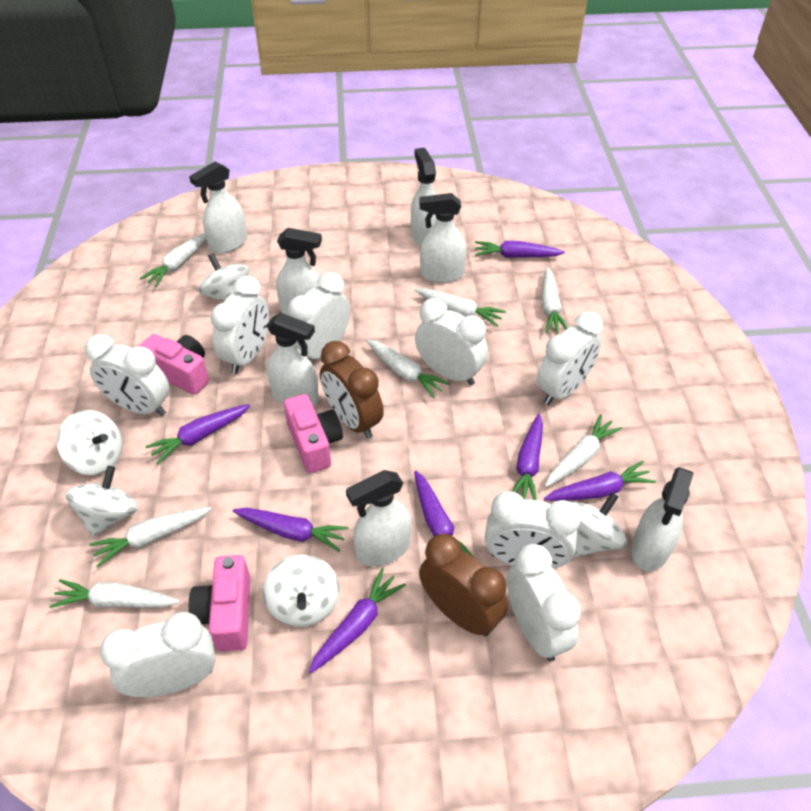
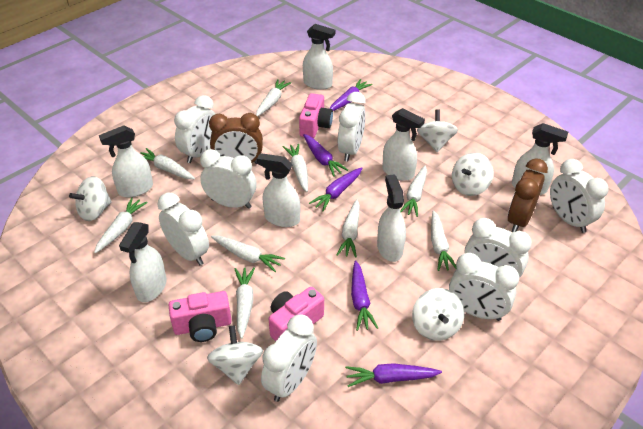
purple carrot: [145,404,250,464] [233,508,349,552] [308,568,406,674] [414,471,475,558] [475,241,565,258] [512,414,543,500] [544,461,656,501] = 7 -> [303,134,348,177] [309,167,362,211] [329,79,373,111] [345,363,442,387] [351,260,378,331] = 5
white carrot: [50,579,180,608] [89,507,211,567] [140,233,206,287] [366,339,450,398] [415,288,506,326] [541,267,568,333] [545,414,623,487] = 7 -> [94,197,148,253] [140,148,195,179] [211,236,285,272] [234,267,255,339] [256,79,291,116] [283,143,308,192] [337,199,360,258] [400,166,427,217] [431,210,457,271] = 9

